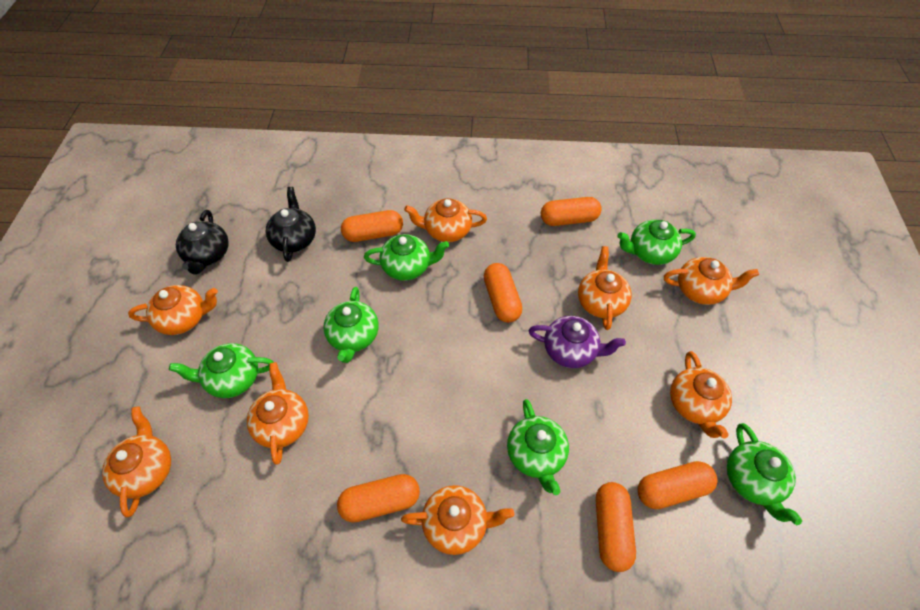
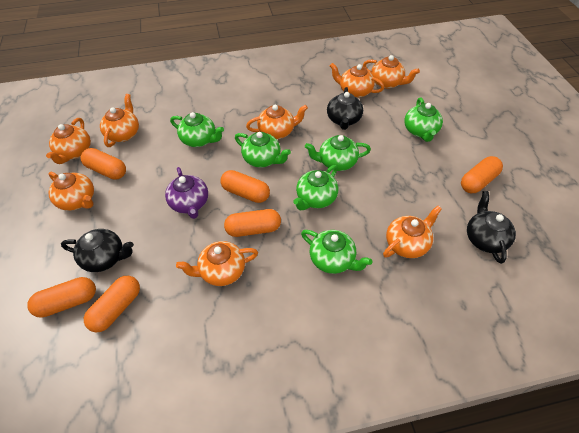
black teapot: [176,210,229,275] [266,187,316,262] = 2 -> [61,229,134,272] [327,87,363,130] [467,191,516,264] = 3

